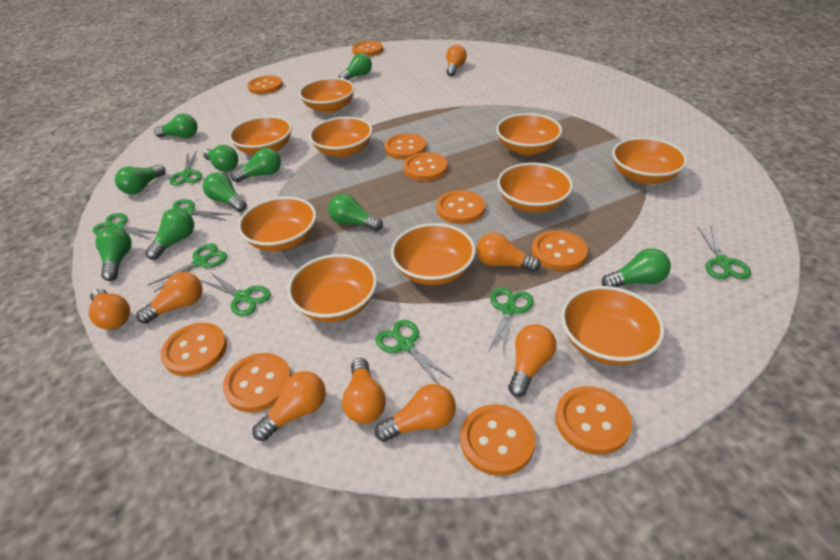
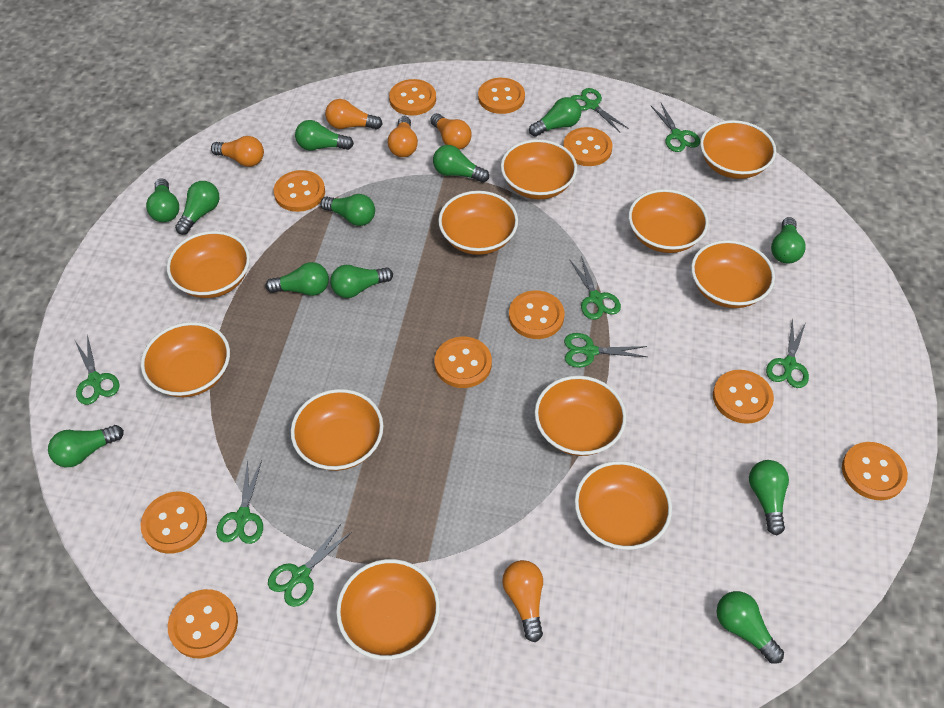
green light bulb: [95,227,132,281] [115,164,166,194] [145,209,194,260] [154,113,198,138] [203,145,238,172] [203,173,247,212] [231,148,281,182] [328,194,383,231] [338,53,372,80] [602,248,671,287] = 10 -> [48,425,124,467] [146,178,179,222] [175,181,220,235] [266,262,329,296] [295,120,354,150] [320,194,375,226] [330,265,393,298] [433,145,489,183] [529,97,581,137] [717,591,784,664] [749,460,789,535] [771,217,806,264] = 12
orange bowl: [229,116,292,155] [238,197,316,251] [288,254,377,322] [299,78,355,113] [309,116,373,158] [391,223,476,285] [496,113,562,155] [497,163,573,213] [561,286,665,365] [612,137,687,184] = 10 -> [141,322,230,397] [167,231,250,298] [291,389,384,471] [336,559,440,660] [438,191,518,255] [501,139,577,199] [535,376,626,456] [575,461,672,550] [629,189,709,253] [691,240,775,308] [700,120,776,179] = 11
orange light bulb: [89,289,130,330] [136,272,202,324] [253,371,326,441] [342,358,386,424] [375,384,456,442] [446,45,467,76] [477,233,541,272] [508,324,556,397] = 8 -> [211,136,264,167] [325,99,382,129] [388,116,418,157] [430,113,471,150] [502,560,543,642] = 5

